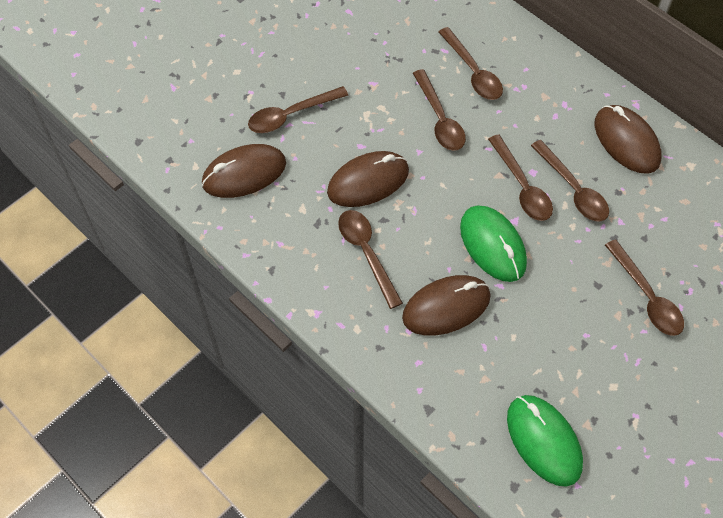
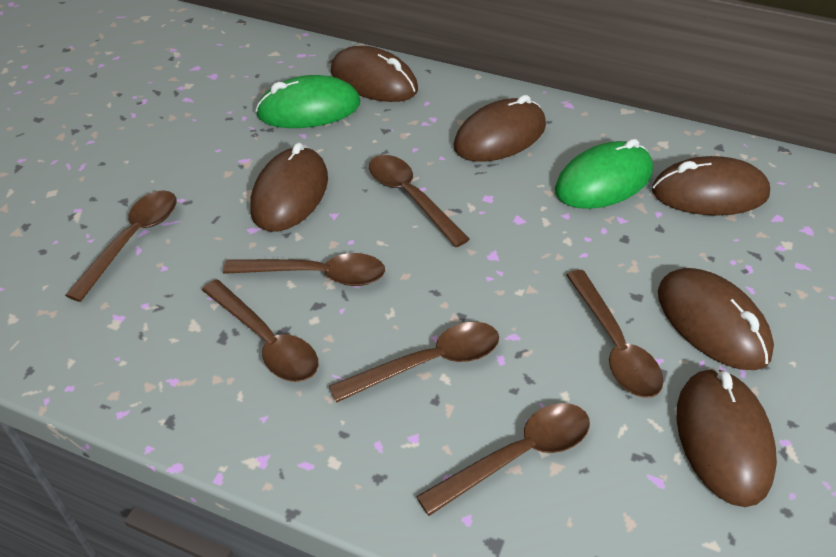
brown mouse: [202,144,286,198] [327,151,409,207] [402,275,490,336] [595,105,662,174] = 4 -> [250,143,328,232] [331,46,418,102] [454,95,546,162] [652,156,770,216] [658,268,774,370] [676,367,777,507] = 6

